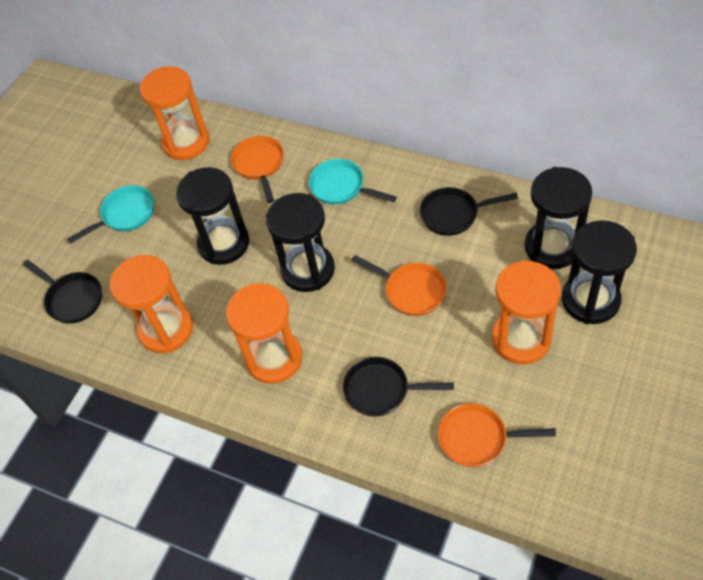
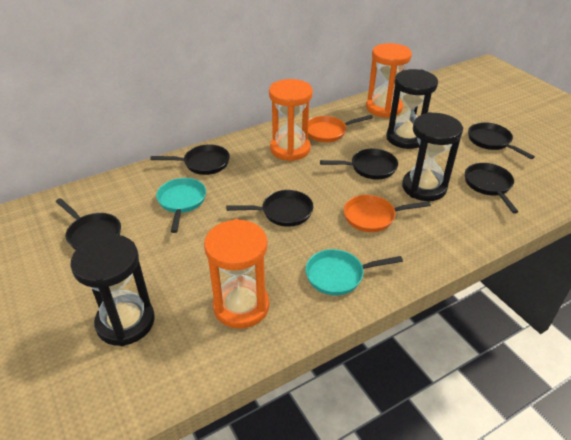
black hourglass: [176,167,250,265] [266,193,335,292] [525,167,592,269] [562,220,637,324] = 4 -> [70,234,155,346] [386,69,438,149] [402,112,463,201] = 3
black pan: [23,260,102,324] [343,357,454,417] [420,187,518,236] = 3 -> [56,198,121,250] [151,144,230,175] [226,190,313,227] [320,149,398,179] [465,163,518,214] [468,122,535,159] = 6
orange hourglass: [110,255,193,353] [140,66,210,160] [226,283,302,384] [492,260,561,364] = 4 -> [204,219,269,329] [269,79,313,161] [366,43,412,118] = 3
orange pan: [231,136,284,203] [351,255,447,316] [438,403,556,467] = 3 -> [308,115,373,143] [344,195,431,232] = 2

